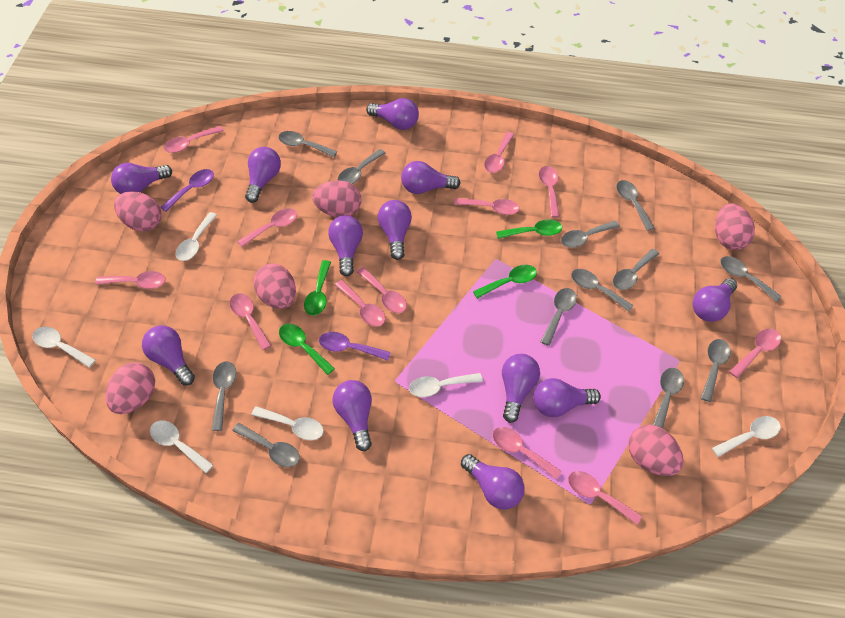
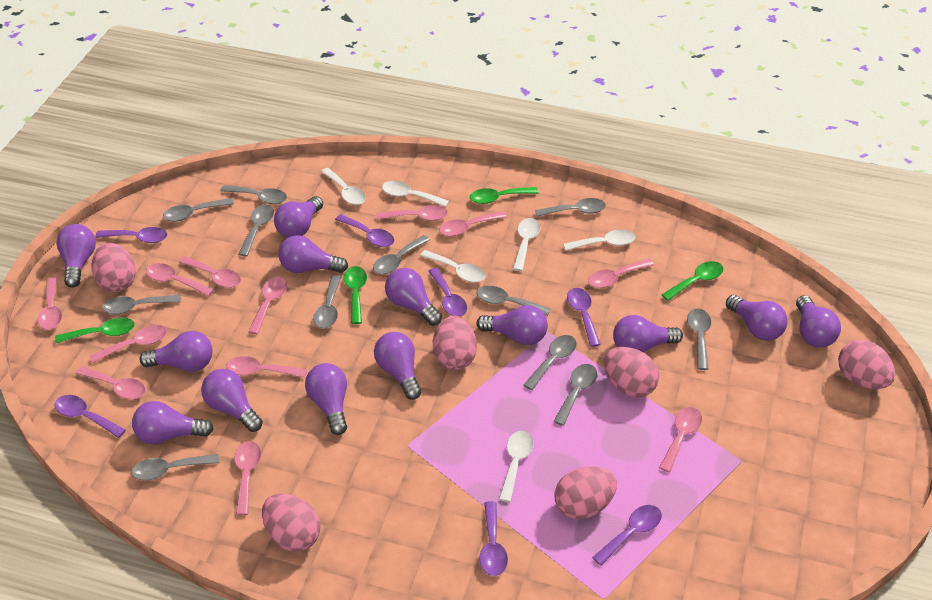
purple light bulb: [111,163,172,194] [142,325,195,385] [245,147,281,203] [328,215,363,276] [332,380,372,451] [366,98,419,130] [378,200,412,260] [401,161,461,194] [461,454,524,509] [502,354,540,423] [533,378,601,417] [693,278,737,322] = 12 -> [56,224,96,288] [132,401,214,444] [139,331,212,372] [201,369,263,432] [274,196,323,238] [278,235,348,273] [305,363,347,435] [374,332,421,400] [385,268,442,326] [477,305,548,345] [613,315,683,352] [726,295,788,341] [796,295,841,347] = 13
purple spoon: [160,169,214,212] [319,332,391,361] = 2 -> [54,395,126,438] [95,227,167,243] [335,214,394,247] [428,268,467,317] [479,501,508,576] [567,288,601,347] [592,505,662,566] = 7

